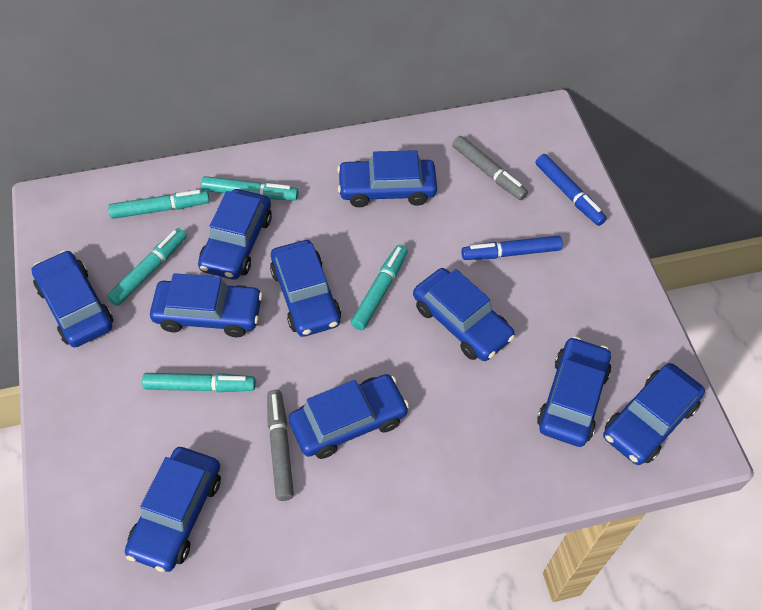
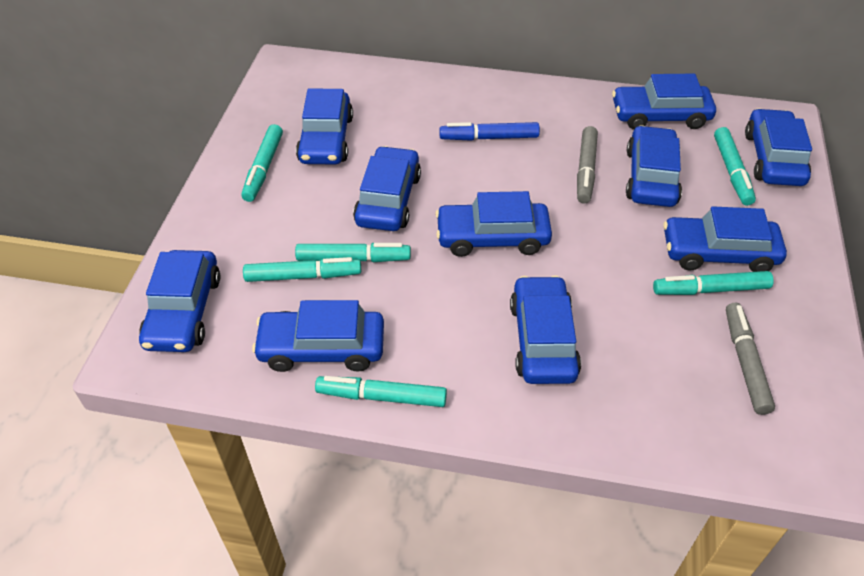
blue marker: [461,235,563,260] [536,154,607,226] = 2 -> [439,122,540,141] = 1
turquoise marker: [107,228,187,306] [108,190,210,219] [142,373,256,392] [201,176,299,200] [351,244,408,330] = 5 -> [241,124,283,202] [243,257,361,282] [295,243,411,262] [315,376,447,407] [653,271,774,295] [714,127,756,206] = 6

